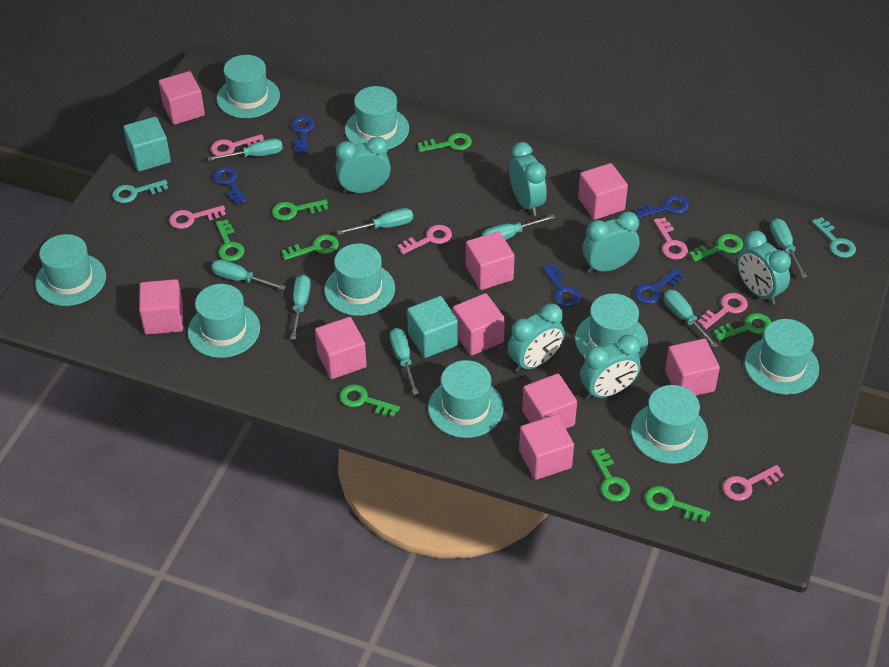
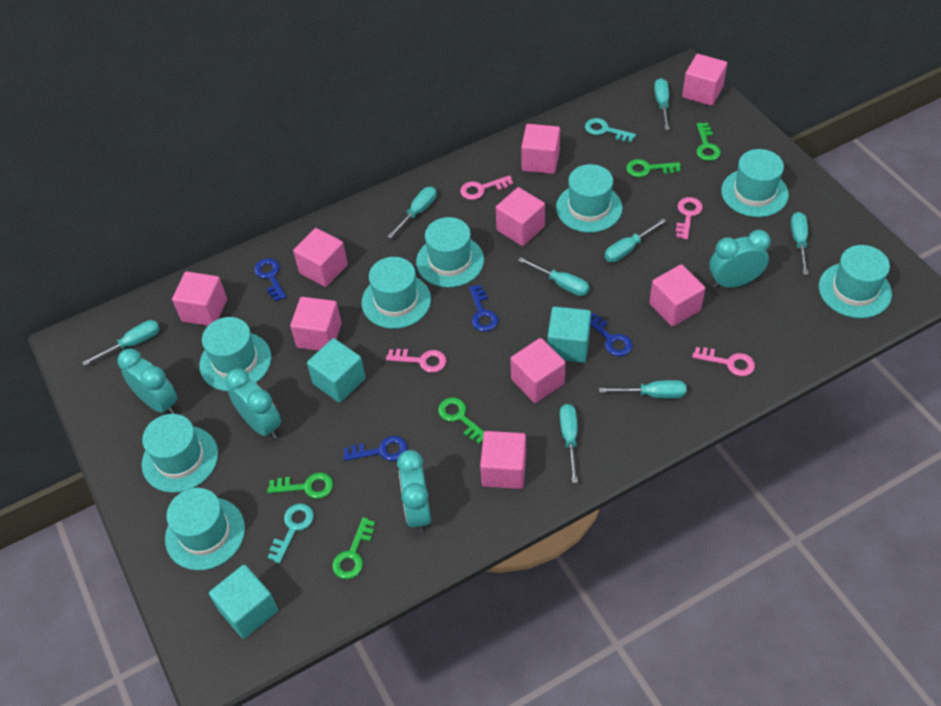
blue key: [213,167,247,205] [291,116,315,154] [542,263,581,307] [634,195,689,219] [635,268,684,304] = 5 -> [254,258,286,301] [343,436,407,461] [469,285,498,332] [590,313,633,356] = 4
green key: [216,220,244,261] [272,199,328,221] [282,234,339,260] [340,385,400,417] [418,133,472,152] [591,448,630,502] [645,486,710,523] [689,234,743,262] [714,313,772,341] = 9 -> [268,473,333,499] [332,517,375,579] [438,397,484,444] [626,159,681,177] [696,123,721,161] = 5
pink key: [169,205,226,229] [211,134,264,156] [398,225,452,254] [654,217,688,259] [698,293,748,329] [723,465,784,501] = 6 -> [386,349,446,373] [460,175,513,200] [676,197,703,240] [692,347,755,376] = 4
turquoise clock: [335,136,391,194] [508,303,565,373] [509,142,547,216] [580,334,641,400] [583,212,639,273] [737,231,791,304] = 6 -> [117,348,177,414] [225,368,281,439] [397,450,431,533] [709,230,771,288] = 4
turquoise cube: [123,117,171,171] [407,296,458,358] = 2 -> [209,564,278,639] [307,338,366,403] [547,307,591,363] = 3
turquoise hat: [35,234,106,306] [188,284,260,358] [217,55,280,118] [324,244,395,316] [345,86,409,150] [428,360,504,438] [575,294,648,359] [631,385,708,464] [745,319,819,395] = 9 -> [142,414,218,493] [165,488,245,570] [199,317,271,391] [362,257,431,329] [416,217,484,288] [556,164,623,233] [721,149,789,217] [819,245,892,318] = 8

